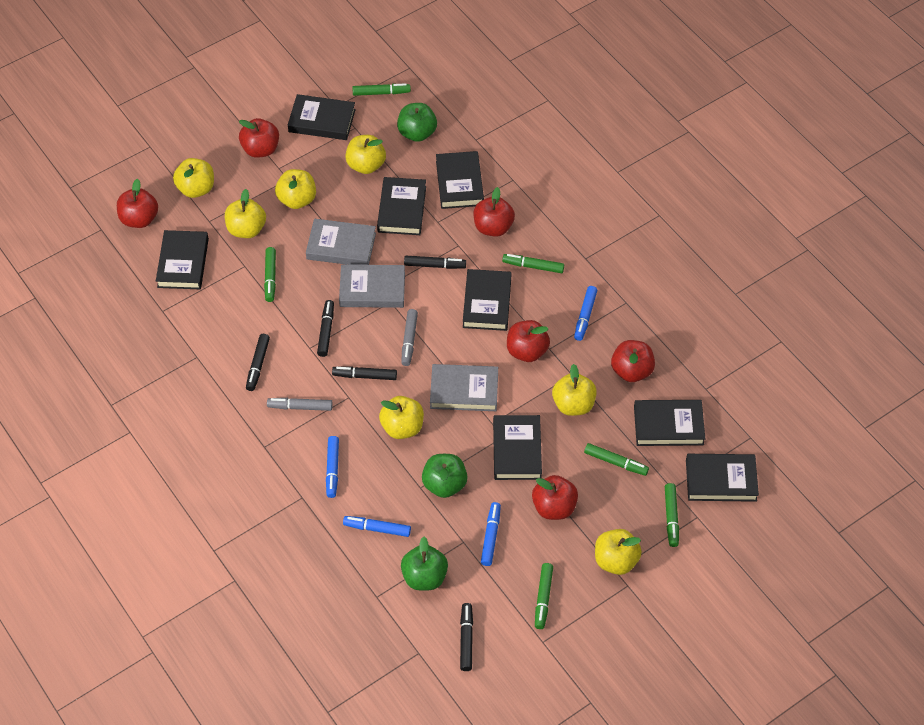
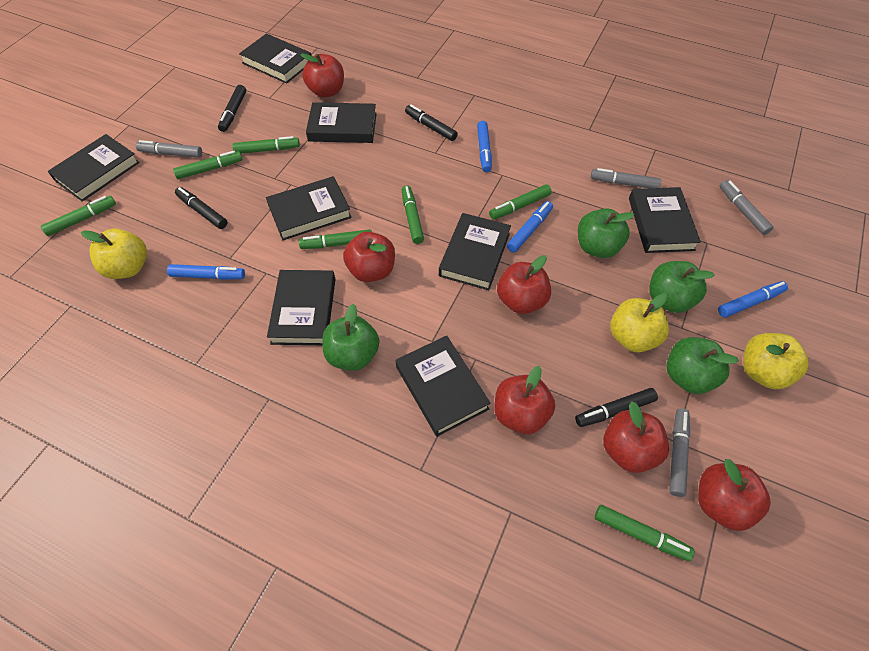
black marker: [246,334,270,391] [317,300,334,357] [332,366,397,380] [404,256,466,269] [460,603,473,671] = 5 -> [175,187,227,229] [218,85,246,132] [405,105,458,141] [575,388,658,427] = 4
green apple: [397,103,437,142] [401,537,448,591] [422,454,468,498] = 3 -> [323,304,379,371] [578,208,634,258] [649,261,715,313] [666,337,739,394] = 4
green marker: [264,247,276,302] [352,83,411,96] [502,254,564,273] [535,563,553,629] [584,443,649,476] [665,483,679,547] = 6 -> [41,196,116,236] [173,151,242,179] [232,136,300,154] [299,229,372,249] [402,185,424,244] [489,184,552,220] [595,505,695,561] = 7
grey book: [306,219,376,265] [339,265,405,308] [430,364,498,411] = 3 -> none = 0
grey marker: [267,398,333,411] [401,309,418,366] = 2 -> [136,140,202,158] [591,168,661,188] [669,408,690,497] [720,180,773,235] = 4
yellow apple: [173,158,214,198] [225,189,266,238] [275,169,316,209] [345,135,386,174] [379,396,424,439] [552,364,597,416] [595,529,642,575] = 7 -> [81,229,147,279] [610,293,669,352] [743,333,809,389] = 3

